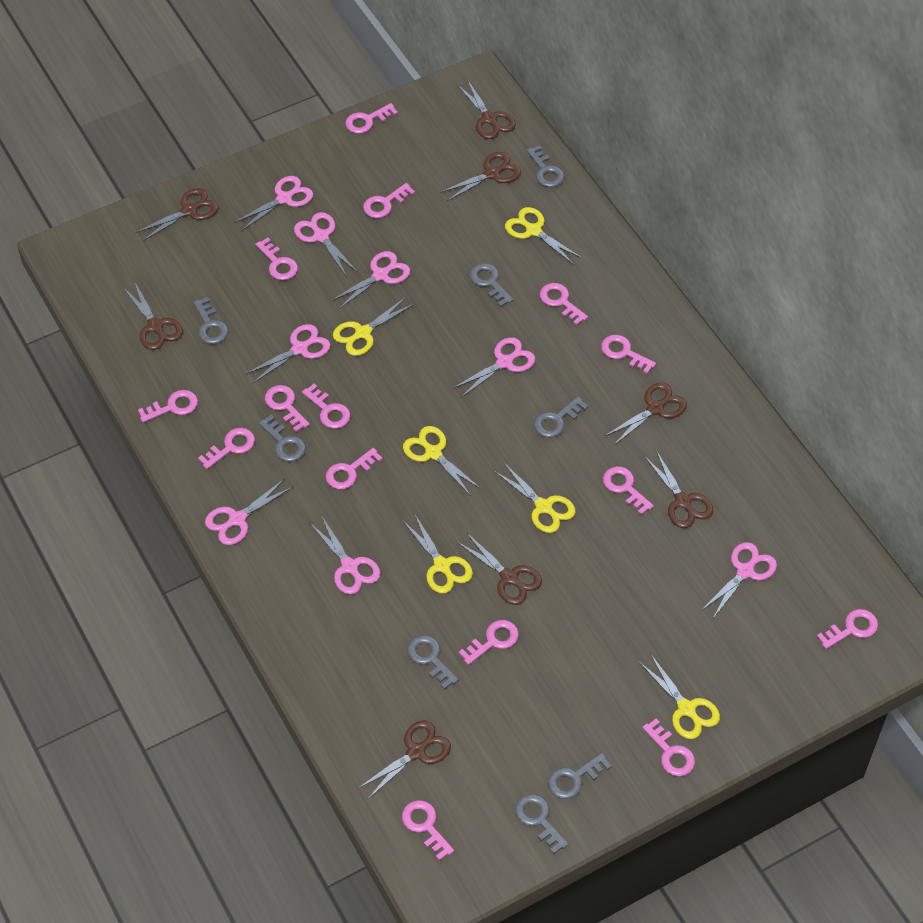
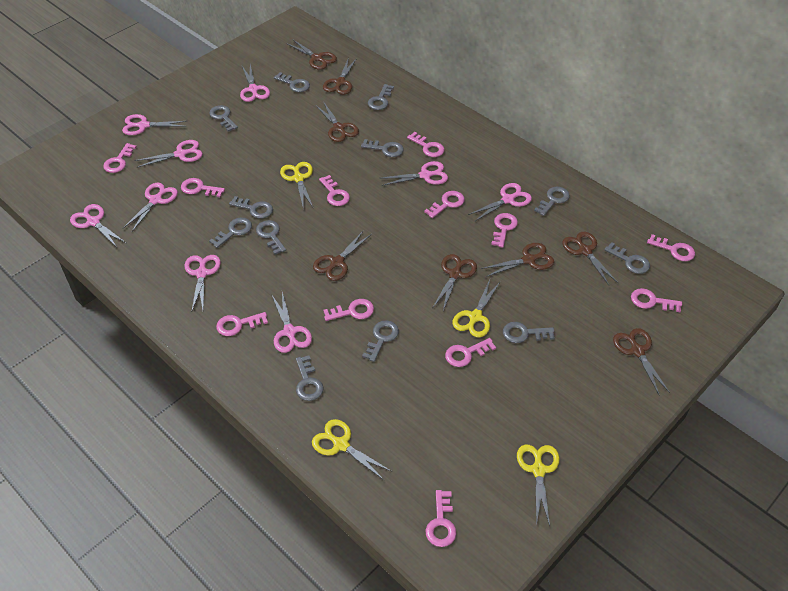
grey key: [193,297,228,344] [259,415,306,462] [407,635,458,689] [470,263,513,307] [515,794,569,854] [526,145,564,187] [534,397,588,438] [548,753,612,799] = 8 -> [209,105,238,132] [209,218,252,248] [229,196,273,219] [256,220,286,255] [274,72,310,92] [296,355,324,401] [361,139,404,157] [362,320,399,362] [368,84,394,110] [503,322,555,343] [534,187,570,216] [604,242,650,274] = 12
pink key: [138,390,198,423] [198,428,255,469] [255,238,298,280] [265,385,310,432] [302,384,351,429] [326,448,383,490] [345,103,398,134] [363,183,415,218] [402,800,454,861] [459,620,519,665] [540,283,588,325] [601,335,656,374] [603,466,654,515] [642,718,695,776] [817,609,878,649] = 15 -> [103,143,137,173] [181,178,225,197] [216,312,268,336] [319,175,350,206] [323,299,374,321] [407,132,445,157] [424,191,465,218] [426,490,456,547] [445,338,496,367] [491,213,518,248] [631,288,682,312] [647,234,695,261] = 12
pink scissors: [205,479,293,545] [234,176,313,231] [245,324,331,383] [294,212,357,277] [310,515,381,595] [330,251,410,310] [452,337,535,397] [701,542,777,618] = 8 -> [70,204,126,247] [122,114,187,135] [123,183,178,232] [134,140,203,168] [184,255,221,311] [240,64,270,102] [271,292,312,353] [382,161,448,186] [468,183,532,222] = 9
yellow scissors: [333,297,414,356] [403,426,481,496] [403,515,473,594] [494,463,576,533] [505,207,582,265] [639,655,720,739] = 6 -> [280,162,314,209] [312,419,392,481] [453,280,501,337] [517,444,560,526] = 4

